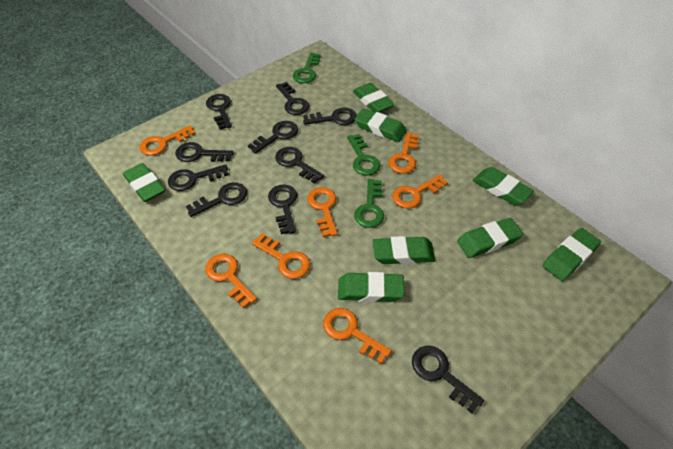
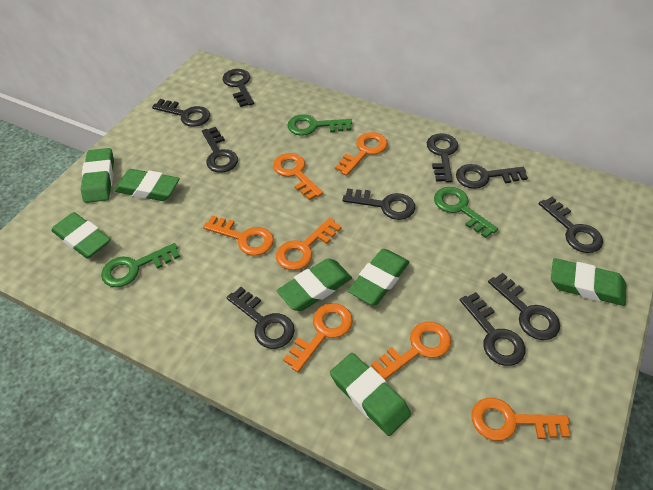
green eraser: [123,163,165,202] [338,272,405,302] [353,83,395,113] [355,109,407,142] [372,236,435,265] [457,218,523,258] [473,167,534,205] [542,228,601,281] = 8 -> [51,212,111,259] [81,148,114,203] [114,169,180,201] [277,258,352,311] [330,353,411,436] [348,249,410,305] [551,258,626,306] = 7

